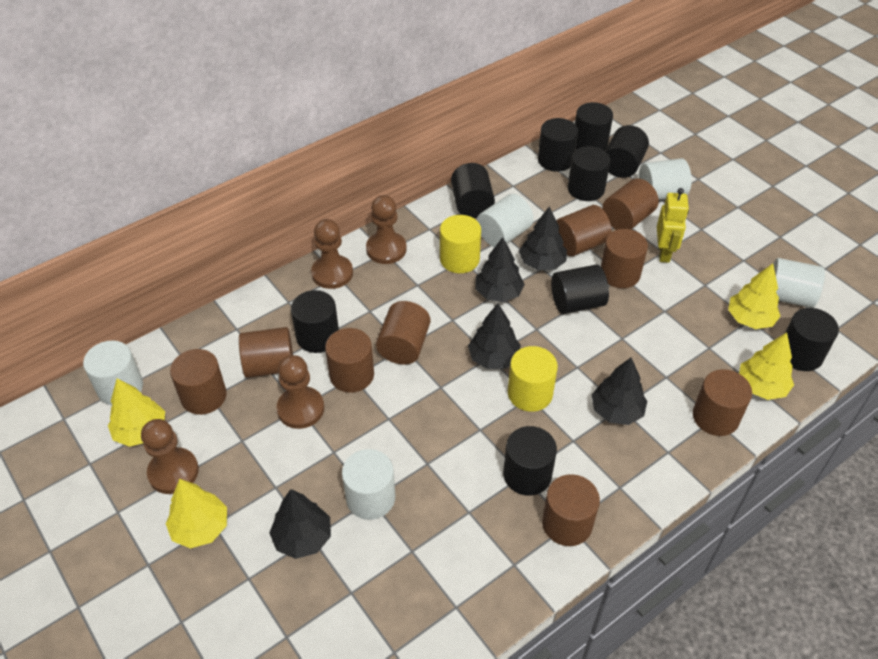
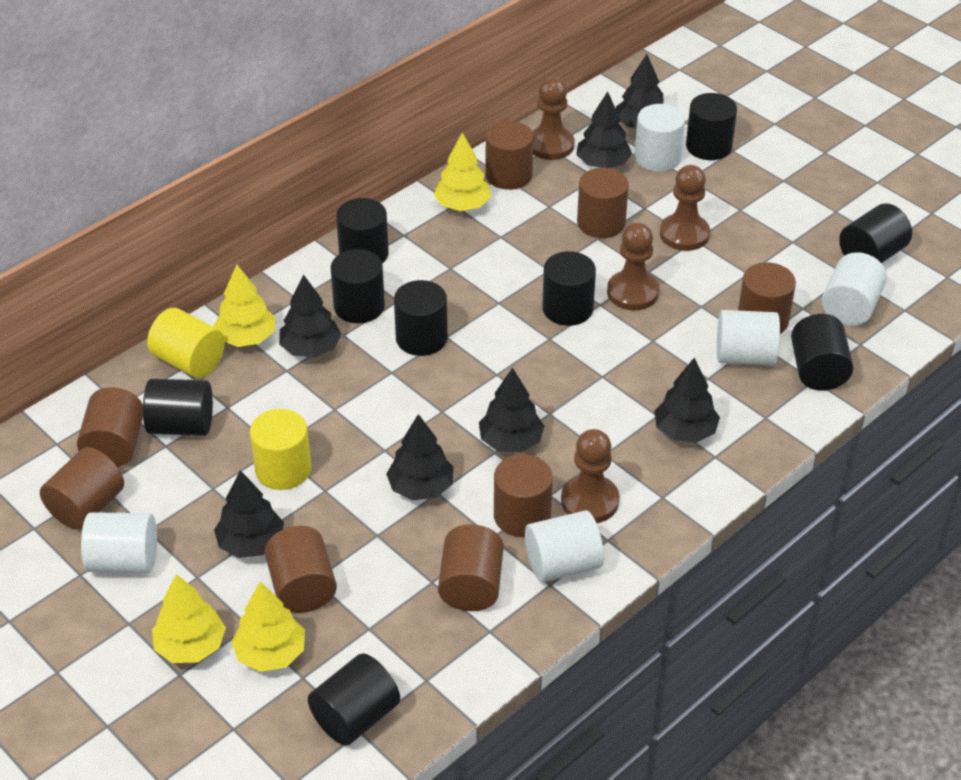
black tree: [269,489,331,559] [468,303,521,369] [475,237,525,302] [519,206,567,270] [592,358,647,425] = 5 -> [214,470,284,558] [279,275,342,357] [386,414,453,500] [479,367,545,452] [576,91,632,168] [616,54,663,128] [654,358,720,443] = 7
brown cylinder: [170,349,227,415] [239,327,293,378] [325,328,374,393] [376,301,430,365] [542,474,600,546] [556,205,612,256] [601,229,648,288] [602,178,659,230] [693,369,752,436] = 9 -> [40,447,124,530] [77,387,143,467] [264,526,337,613] [438,524,504,611] [486,121,534,190] [494,454,553,537] [577,168,629,238] [738,262,796,334] = 8
yellow robot: [657,188,689,263] = 1 -> none = 0

